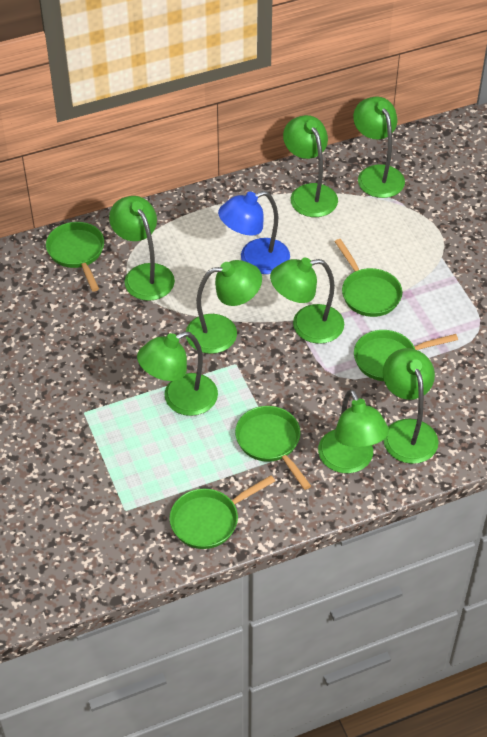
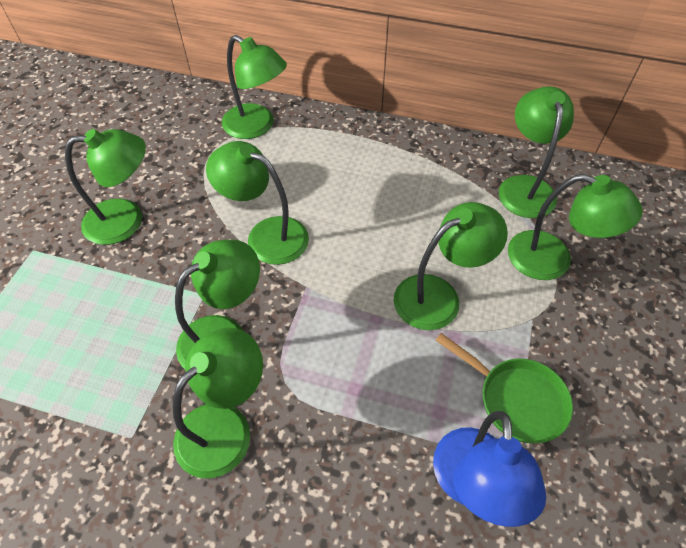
green pan: [46,222,104,291] [169,475,275,549] [235,406,311,490] [335,239,402,317] [354,330,458,381] = 5 -> [436,333,573,443] = 1

